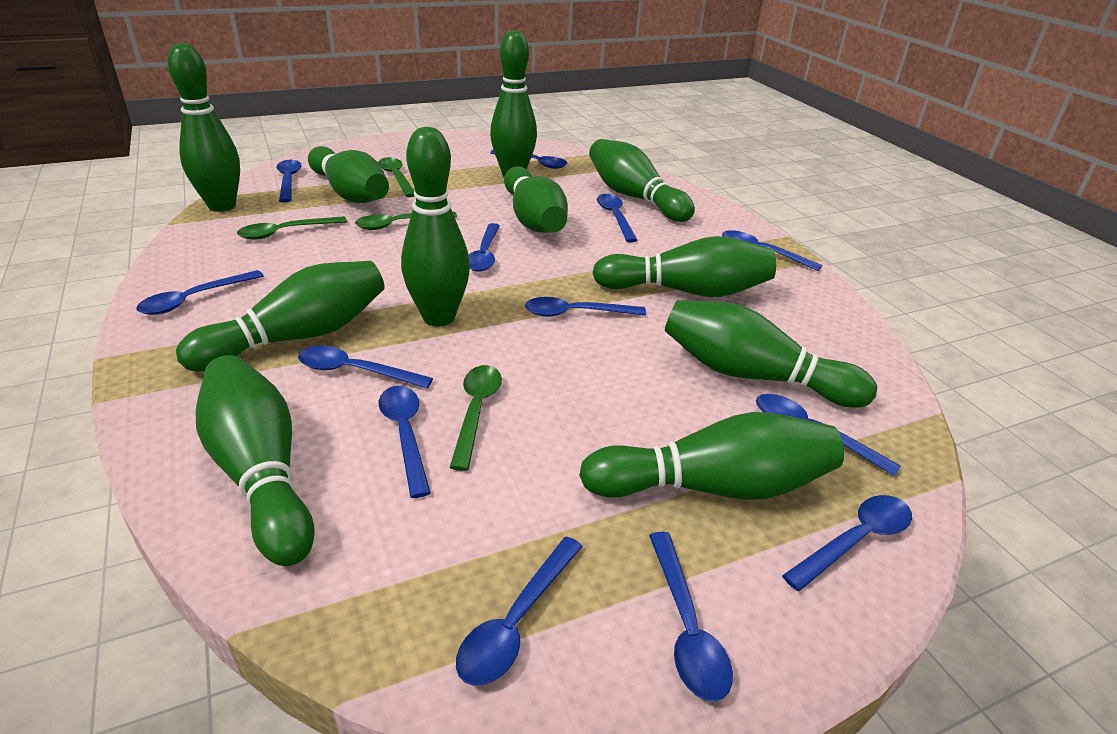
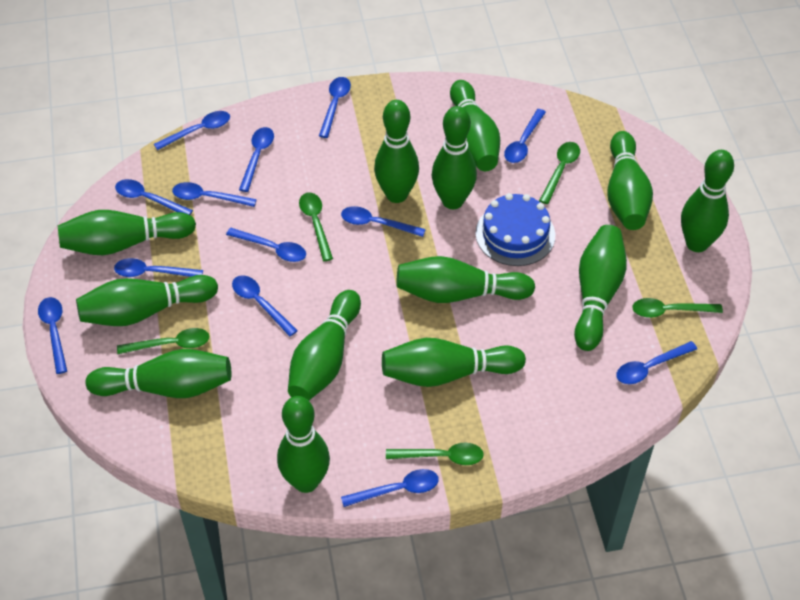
blue cake: none = 0 -> [475,193,555,266] = 1
green bowling pin: [167,43,240,212] [176,261,385,371] [196,355,314,566] [308,146,389,203] [401,127,470,326] [490,30,537,177] [504,166,568,233] [579,412,844,500] [589,139,695,222] [592,236,776,297] [665,300,877,408] = 11 -> [58,210,196,255] [76,275,218,326] [85,349,231,398] [277,396,330,493] [288,290,361,400] [374,100,419,203] [382,338,526,387] [396,256,535,303] [432,106,477,209] [450,80,500,171] [574,225,627,351] [607,131,653,230] [681,150,734,252] = 13
green spoon: [237,216,347,240] [355,211,457,230] [378,157,414,197] [449,365,502,471] = 4 -> [117,328,209,354] [299,192,333,261] [386,443,484,465] [539,142,580,204] [632,298,723,318] = 5

